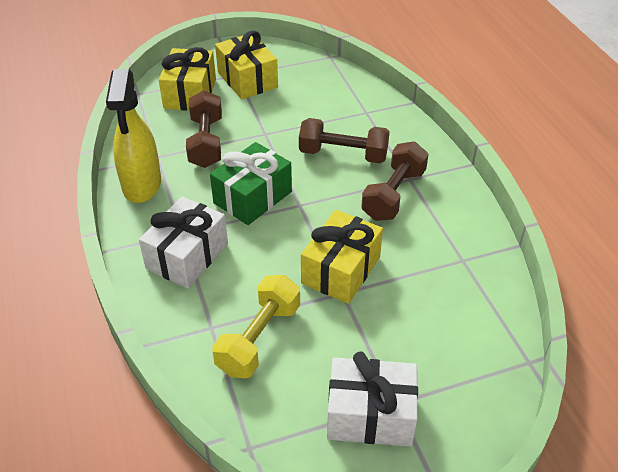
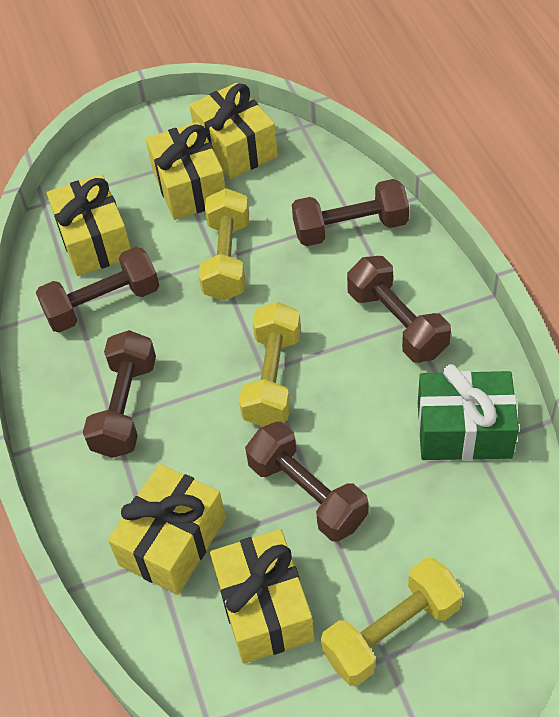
brown dumbbell: [186,90,222,168] [299,118,390,163] [361,141,429,221] = 3 -> [36,247,159,333] [83,330,156,458] [245,422,368,541] [292,179,409,246] [347,256,451,363] = 5
white gift: [139,197,228,288] [327,352,418,447] = 2 -> none = 0
yellow dumbbell: [212,275,300,378] = 1 -> [199,188,249,301] [239,302,301,427] [321,557,463,686] = 3
yellow gift: [159,47,216,111] [215,30,278,99] [301,210,383,304] = 3 -> [47,174,131,276] [108,464,226,595] [146,122,226,220] [189,83,278,179] [210,529,315,664] = 5
yellow spray bottle: [106,69,161,203] = 1 -> none = 0

